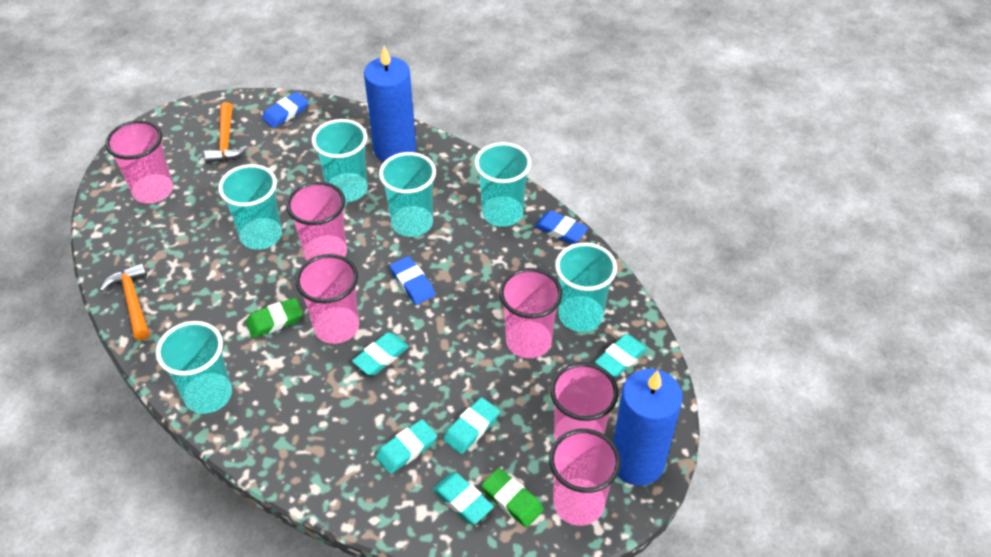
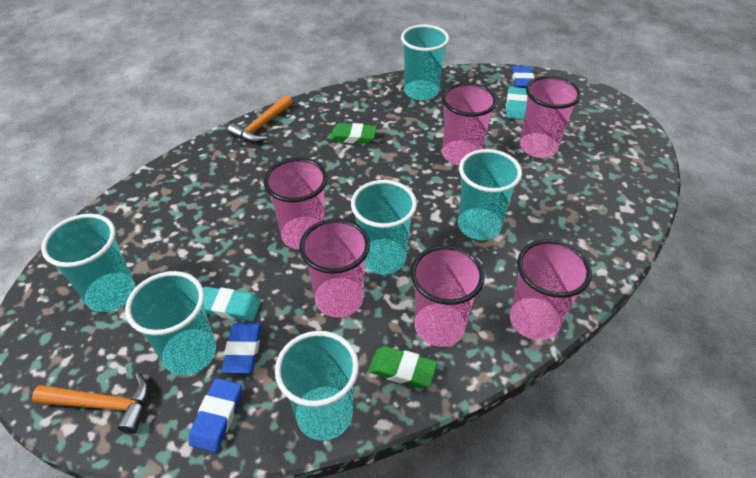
blue candle: [364,46,416,161] [613,369,683,486] = 2 -> none = 0
turquoise eraser: [352,332,409,375] [376,419,437,474] [433,472,494,524] [443,397,500,454] [595,334,647,377] = 5 -> [203,287,261,321] [506,87,527,120] = 2

